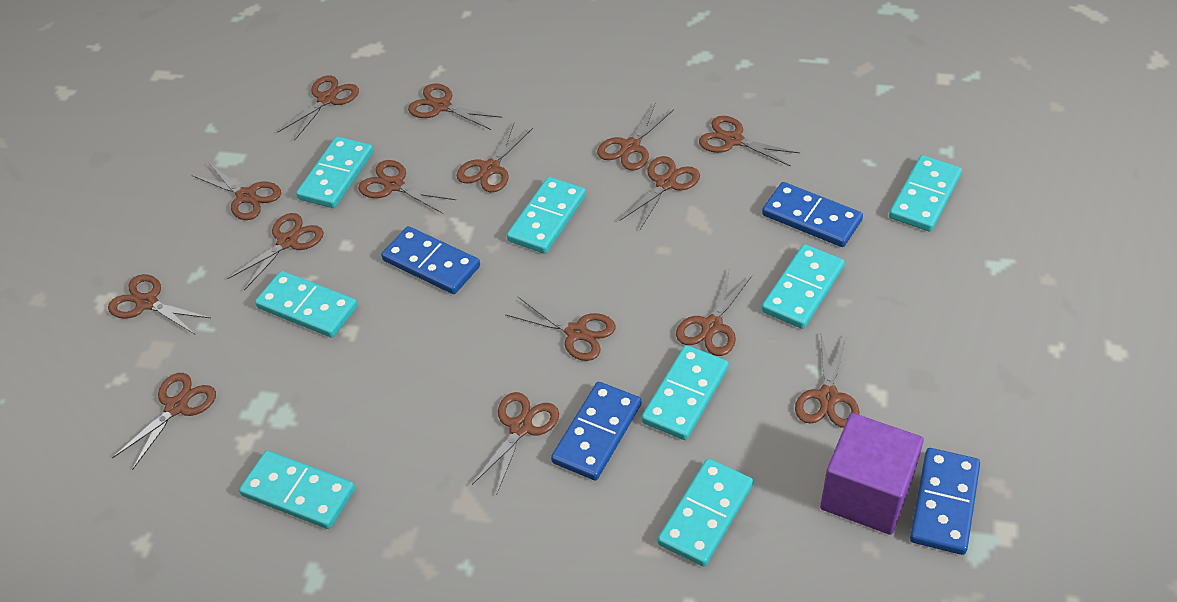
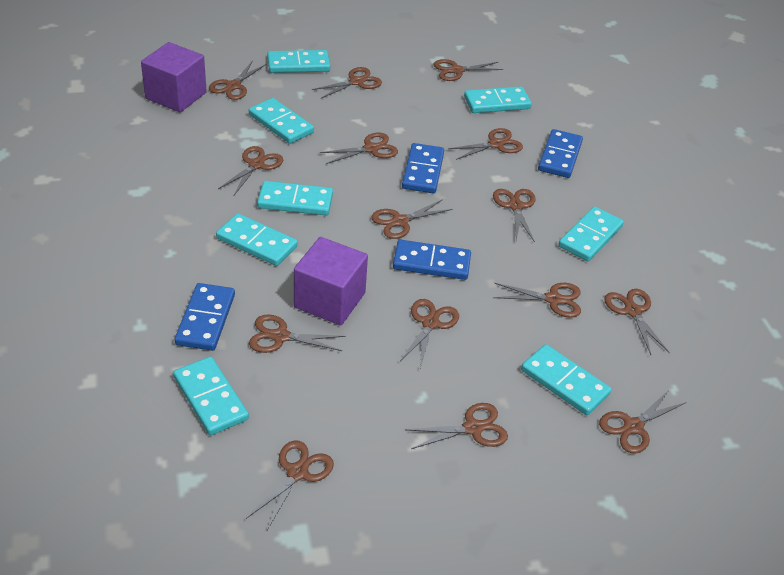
purple cube: [820,413,924,535] = 1 -> [141,42,207,112] [294,237,368,325] = 2

